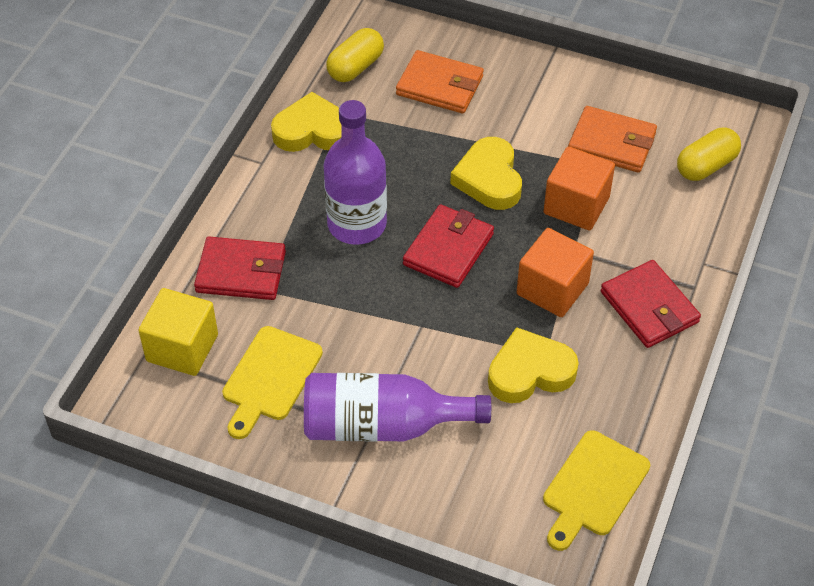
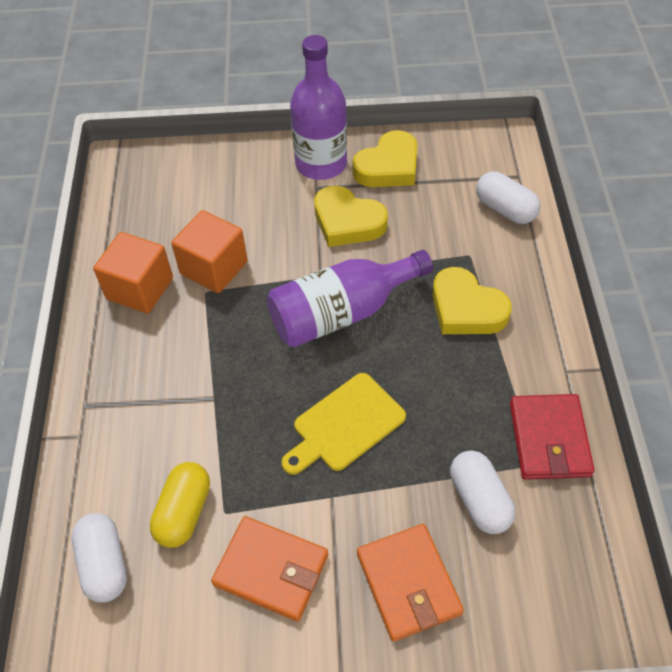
red wallet: [194,237,286,300] [403,204,494,288] [601,260,701,348] = 3 -> [510,394,595,480] = 1
white capsule: none = 0 -> [72,513,127,603] [450,450,515,534] [476,171,541,224] = 3
yellow capsule: [326,28,384,82] [677,128,741,181] = 2 -> [150,462,210,548] = 1
yellow cube: [138,288,218,376] = 1 -> none = 0
yellow cutting board: [222,326,323,439] [543,430,650,551] = 2 -> [282,373,406,475] = 1

